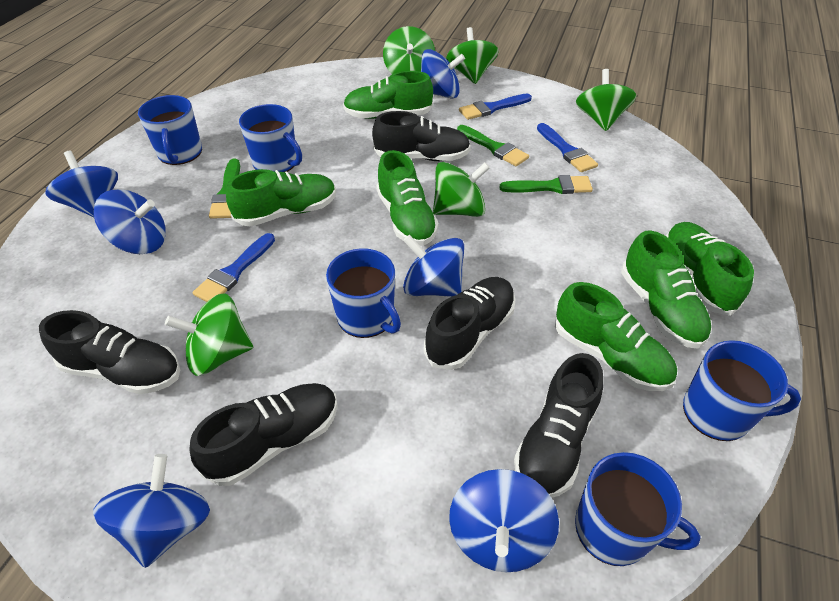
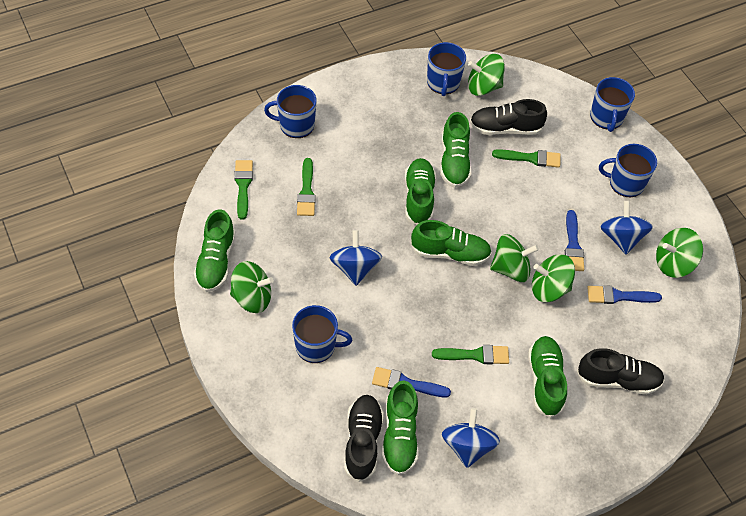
black shoe: [39,310,180,394] [190,383,338,486] [372,111,471,161] [424,277,516,370] [514,353,603,498] = 5 -> [344,395,384,482] [470,99,547,135] [577,348,665,395] = 3
blue spinning top: [45,151,118,217] [93,454,210,568] [94,190,166,254] [403,235,464,297] [421,49,465,99] [449,469,559,572] = 6 -> [329,230,382,286] [442,408,500,468] [600,201,653,254] = 3
green brush: [209,159,240,219] [457,125,529,166] [499,175,593,194] = 3 -> [234,160,253,220] [297,158,316,216] [432,345,509,364] [492,149,561,168] = 4

